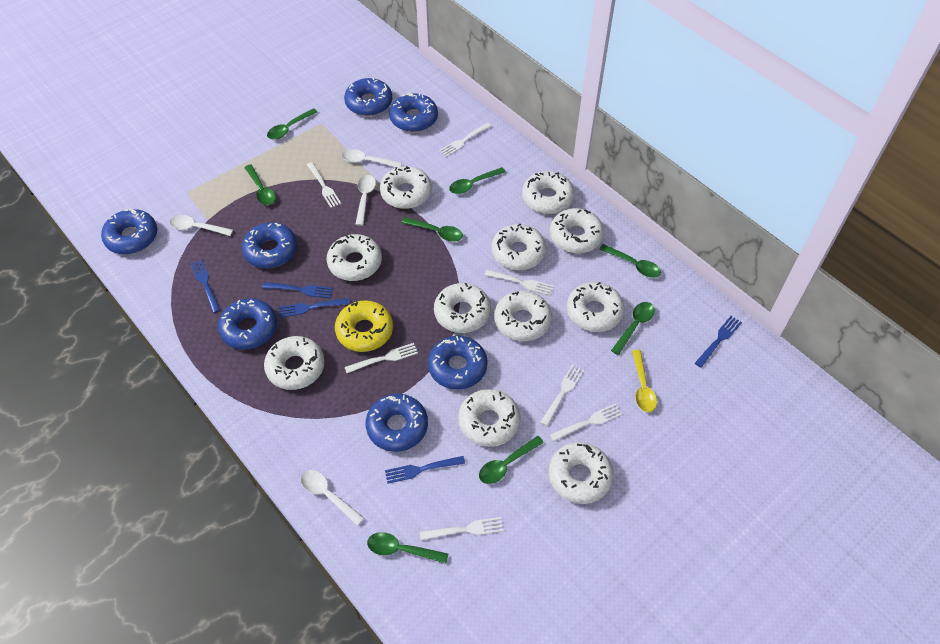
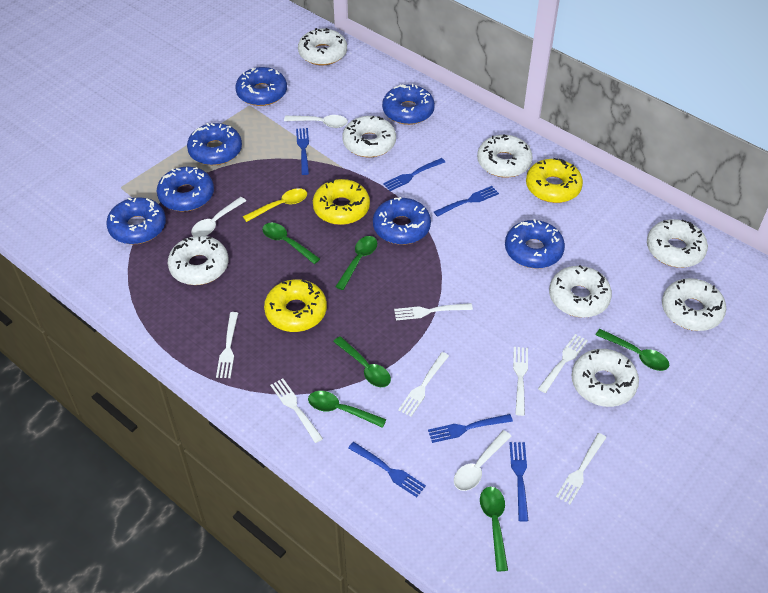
blue fork: [190,259,220,313] [262,282,333,298] [278,298,350,318] [385,456,465,484] [695,316,742,368] = 5 -> [296,128,309,175] [348,442,426,497] [383,158,445,191] [428,414,513,443] [434,186,499,217] [510,442,529,522] = 6
green spoon: [244,164,276,205] [267,108,317,140] [367,532,448,564] [402,217,463,242] [449,167,506,194] [479,436,544,484] [599,244,661,278] [611,302,655,355] = 8 -> [262,223,320,264] [308,391,387,428] [333,336,391,387] [335,236,377,290] [480,487,508,571] [596,329,669,371] = 6
white donut: [264,336,325,390] [327,234,382,281] [380,166,432,209] [434,283,491,333] [458,389,520,447] [491,224,546,270] [494,291,552,341] [522,171,574,214] [549,442,613,504] [550,208,604,253] [567,282,624,332] = 11 -> [168,236,229,285] [298,28,347,65] [342,116,396,157] [477,134,533,178] [549,265,612,318] [572,349,639,407] [647,219,708,268] [662,278,726,331] = 8
white spoon: [169,215,233,236] [301,470,364,526] [342,149,402,168] [355,175,376,226] = 4 -> [191,197,246,236] [284,115,348,128] [454,430,511,491] = 3
yellow donut: [335,300,393,352] = 1 -> [264,279,327,332] [313,179,370,225] [526,158,583,203] = 3

